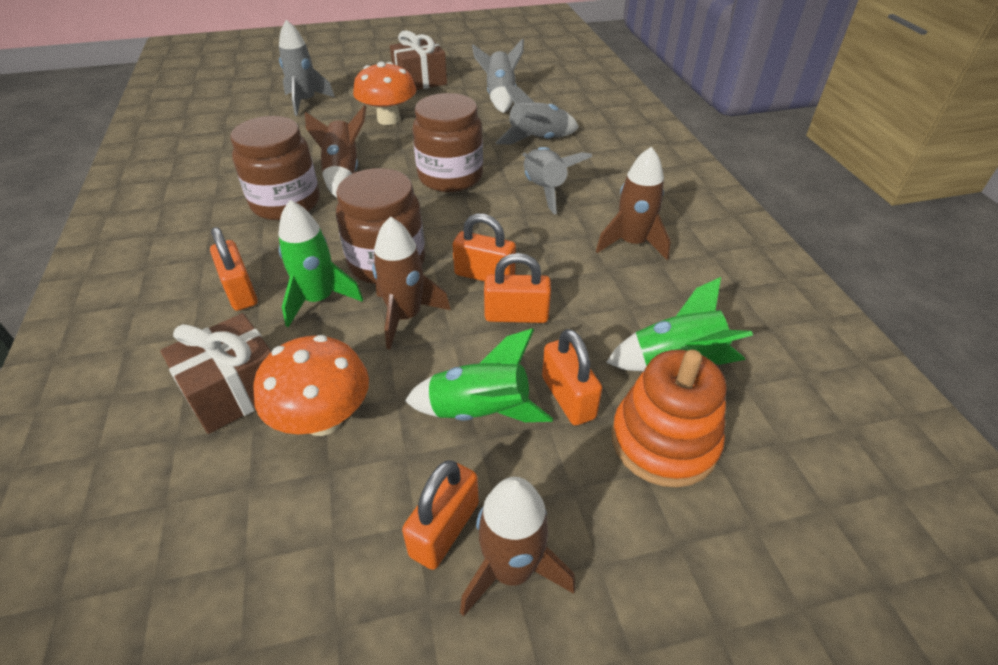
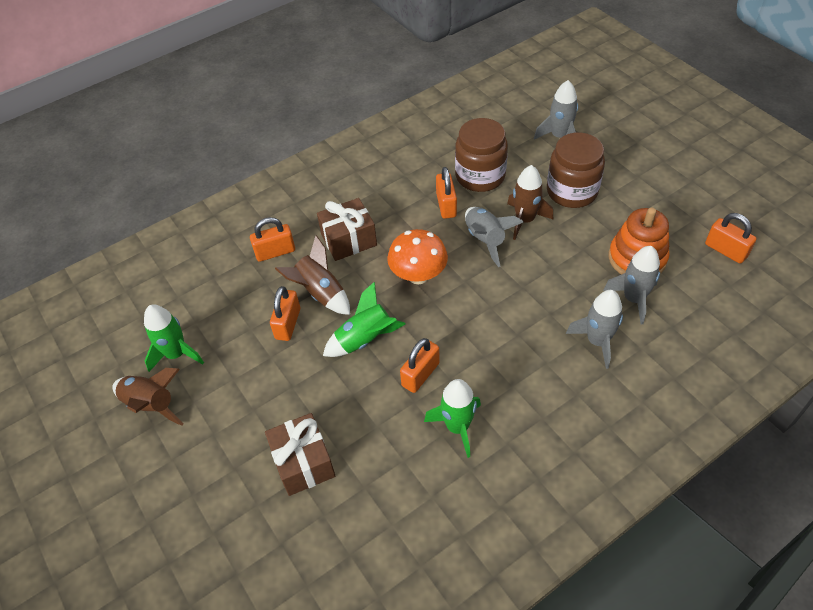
brown jar: [230,116,320,220] [336,168,425,284] [412,93,483,192] = 3 -> [455,118,508,192] [547,132,605,208] = 2
brown rocket: [305,105,366,198] [372,216,451,349] [460,477,576,617] [596,147,671,260] = 4 -> [112,368,184,426] [275,235,350,315] [507,165,553,240] = 3
orange mushroom: [253,335,369,436] [353,61,416,125] = 2 -> [387,229,448,284] = 1

